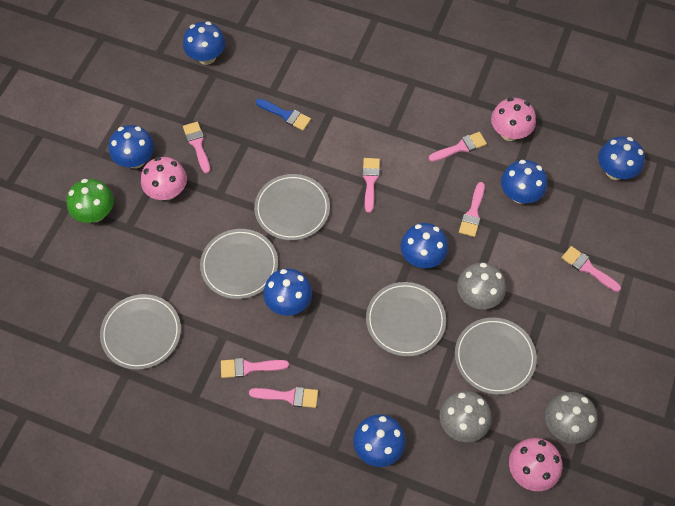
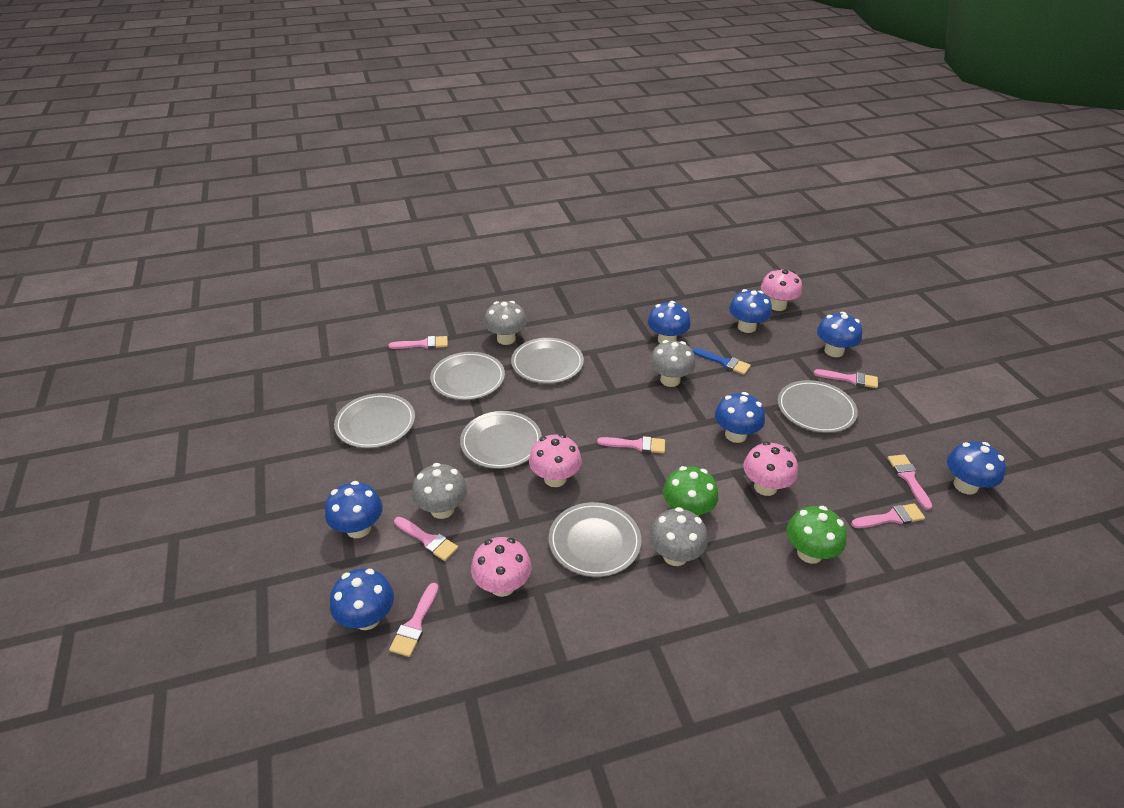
green mushroom: [66,179,114,223] = 1 -> [663,466,719,517] [787,506,847,564] = 2
grey mushroom: [439,391,492,442] [457,262,506,310] [545,392,598,444] = 3 -> [412,463,467,519] [484,301,527,345] [649,507,708,566] [650,340,696,387] = 4
grey plate: [100,294,181,370] [200,229,278,299] [254,174,330,240] [366,282,446,357] [455,317,537,395] = 5 -> [334,393,415,448] [430,352,505,400] [460,411,542,469] [511,338,584,384] [549,502,641,577] [778,380,858,433] = 6
pink mushroom: [141,157,187,200] [491,98,536,141] [509,438,562,491] = 3 -> [471,537,531,597] [529,434,582,487] [743,442,798,496] [761,268,802,311] = 4

